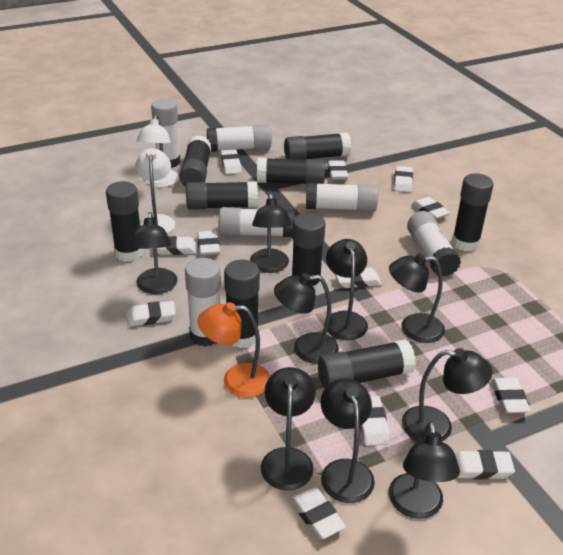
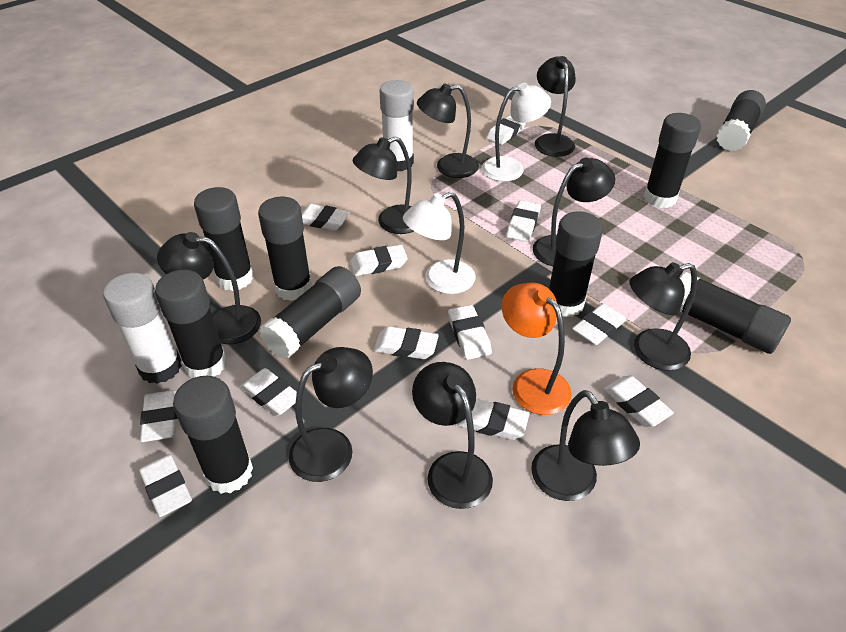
white glue stick: [151,98,181,168] [185,258,221,347] [207,124,272,152] [219,207,294,237] [306,183,378,212] [407,211,461,277] = 6 -> [103,273,182,384] [379,80,414,171] = 2

